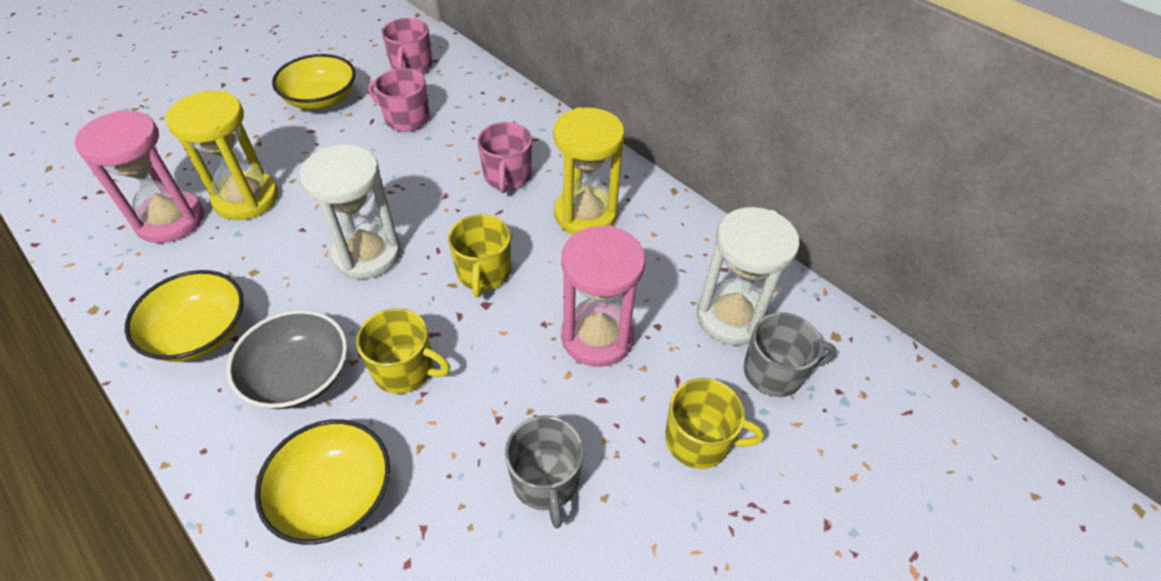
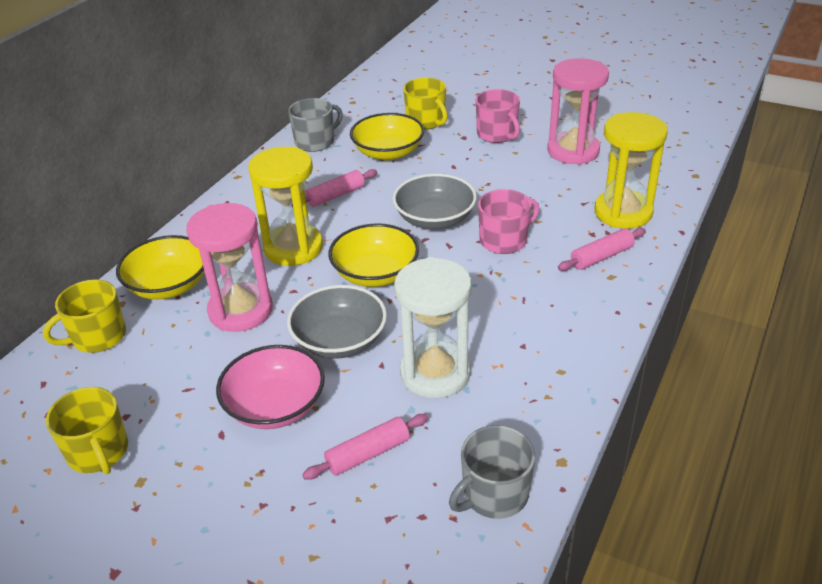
grey bowl: [227,310,347,409] = 1 -> [287,285,387,359] [393,174,477,229] = 2
pink bowl: none = 0 -> [216,345,325,429] = 1
pink mug: [368,68,430,132] [382,18,432,74] [477,122,532,193] = 3 -> [476,89,520,143] [478,189,540,254] = 2
pink rolling pin: none = 0 -> [292,169,377,208] [302,414,428,480] [558,228,646,271] = 3
white hourglass: [300,145,401,279] [697,207,800,345] = 2 -> [394,257,472,398] = 1

